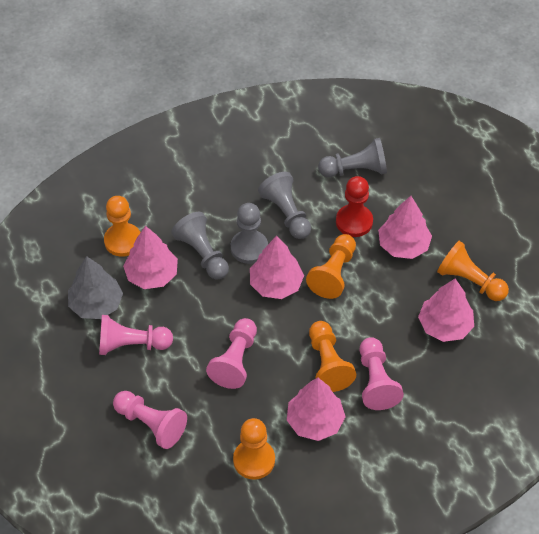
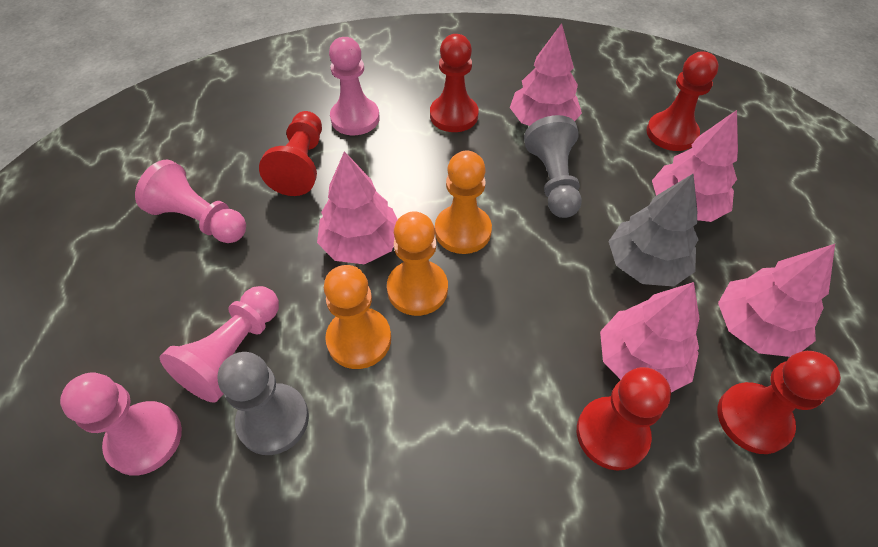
grey pawn: [171,212,229,280] [231,203,268,264] [258,172,311,239] [318,138,387,177] = 4 -> [218,352,309,455] [524,115,582,218] = 2
orange pawn: [104,196,141,257] [233,418,275,480] [306,234,356,299] [309,321,356,392] [437,241,509,301] = 5 -> [324,265,391,369] [387,212,448,316] [435,151,492,254] = 3
red pawn: [336,176,373,237] = 1 -> [259,111,322,196] [430,34,479,132] [577,367,671,471] [646,51,719,151] [717,351,841,454] = 5

